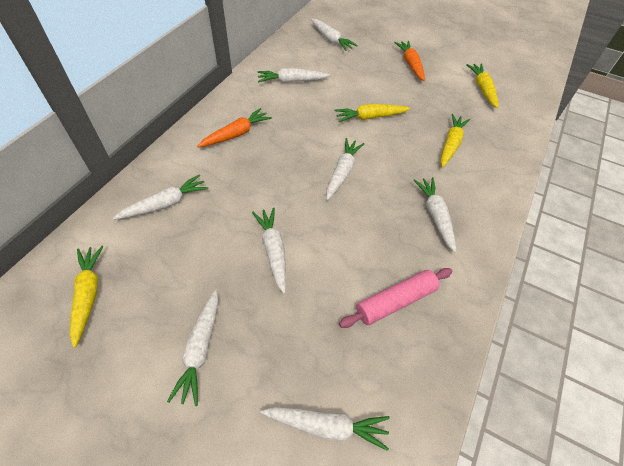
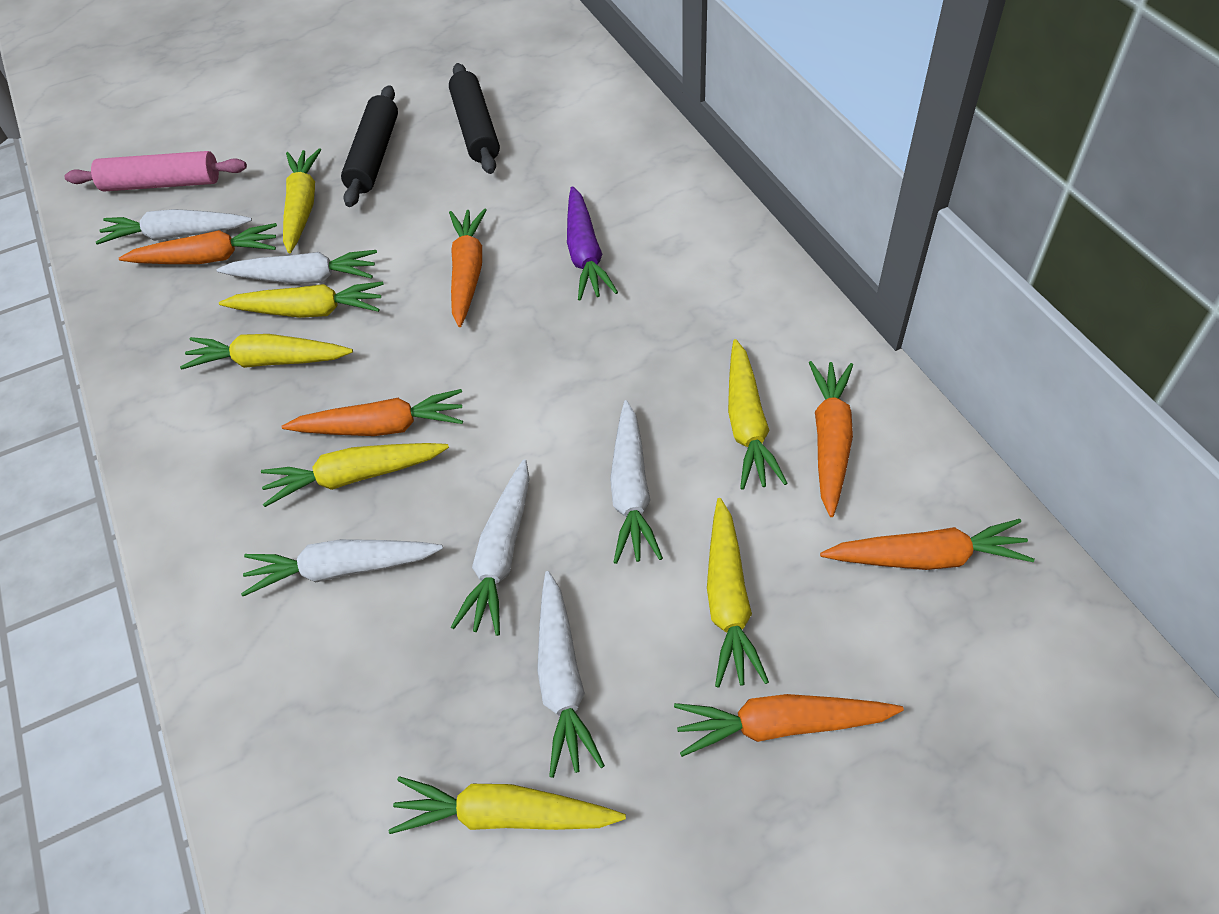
black rolling pin: none = 0 -> [341,85,398,207] [449,63,500,174] = 2
orange carrot: [197,108,272,147] [394,41,425,81] = 2 -> [119,223,277,264] [282,389,463,436] [449,208,487,327] [674,694,904,757] [809,361,853,517] [820,519,1035,570] = 6
purple carrot: none = 0 -> [567,186,618,301] = 1
white carrot: [113,174,209,220] [167,290,218,406] [252,207,286,294] [257,68,330,83] [260,407,390,451] [311,19,358,51] [326,138,365,200] [413,177,456,253] = 8 -> [95,209,252,245] [217,250,377,284] [241,539,443,597] [451,459,530,636] [537,571,605,778] [610,400,663,564] = 6
yellow carrot: [70,246,104,348] [334,104,410,122] [441,114,470,168] [466,64,499,109] = 4 -> [180,334,353,370] [219,282,384,318] [261,443,449,507] [283,148,321,253] [388,777,626,834] [707,498,769,687] [728,339,788,490] = 7

